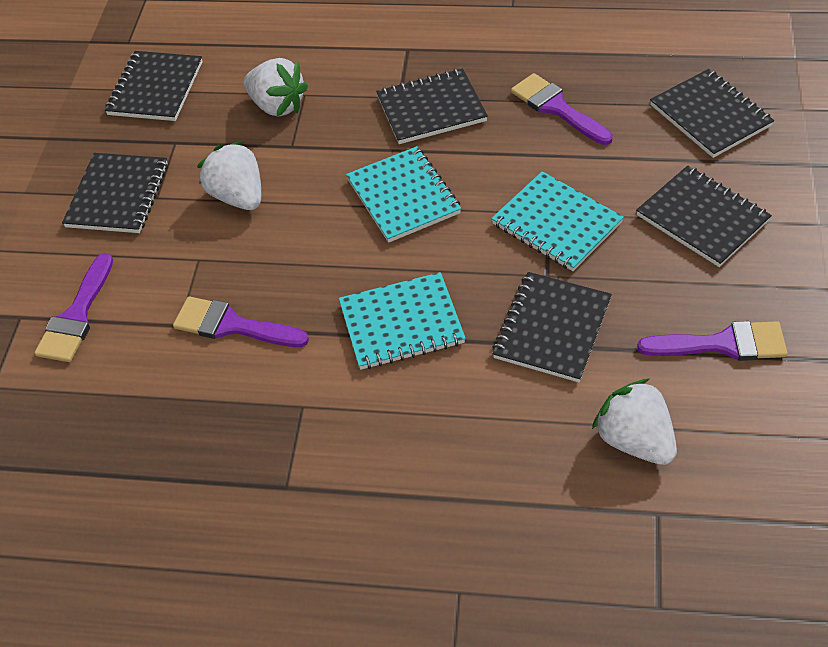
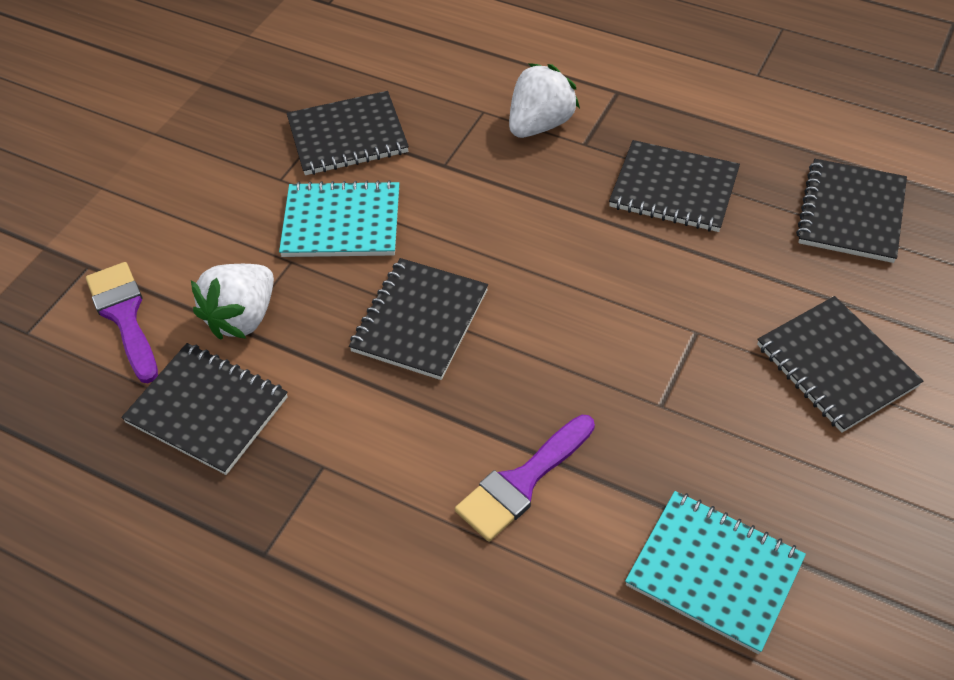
purple brush: [35,253,113,362] [173,296,309,347] [511,73,613,145] [637,321,788,361] = 4 -> [86,262,158,383] [455,415,595,542] = 2
turquoise notebook: [339,272,466,370] [346,146,461,243] [491,171,624,271] = 3 -> [279,180,399,257] [625,491,806,654] = 2
white strawberry: [197,141,261,210] [244,58,308,117] [592,378,677,465] = 3 -> [191,264,274,340] [509,63,580,138] = 2

